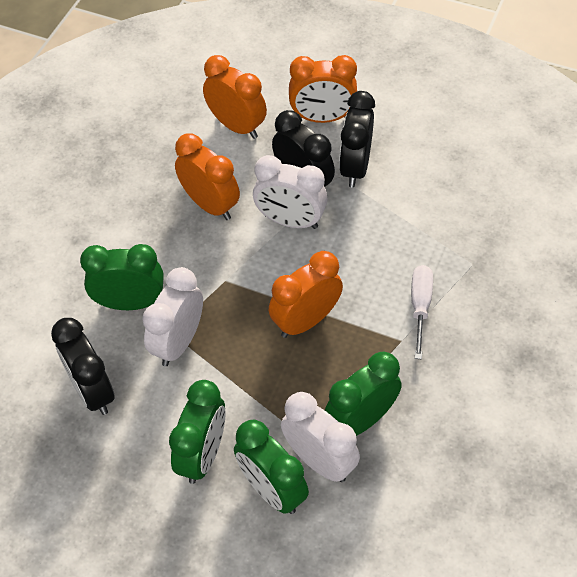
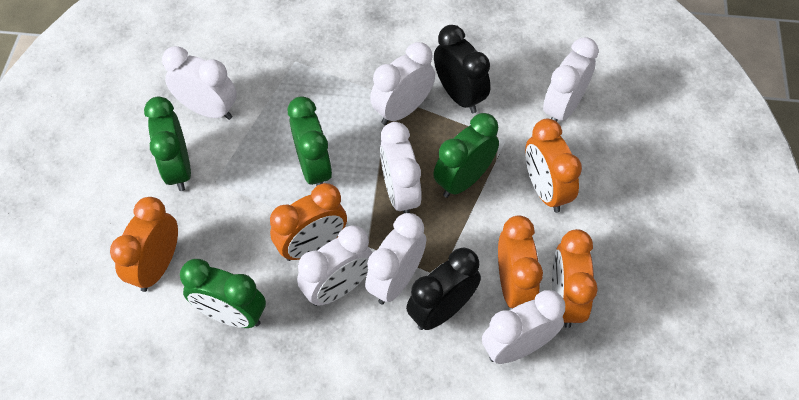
black clock: [51,318,115,415] [272,110,335,187] [339,91,375,187] = 3 -> [406,247,481,330] [434,25,491,113] = 2
orange clock: [175,133,240,220] [203,55,267,139] [269,251,343,338] [289,55,357,123] = 4 -> [110,197,178,292] [270,183,347,261] [498,215,543,308] [525,119,582,213] [552,229,598,328] = 5
white clock: [142,267,203,366] [253,155,328,229] [281,392,360,482] = 3 -> [162,46,237,120] [297,225,373,306] [365,213,426,304] [370,42,435,125] [380,122,422,213] [482,290,565,364] [543,37,599,122] = 7
white screwdriver: [411,265,433,359] = 1 -> none = 0

